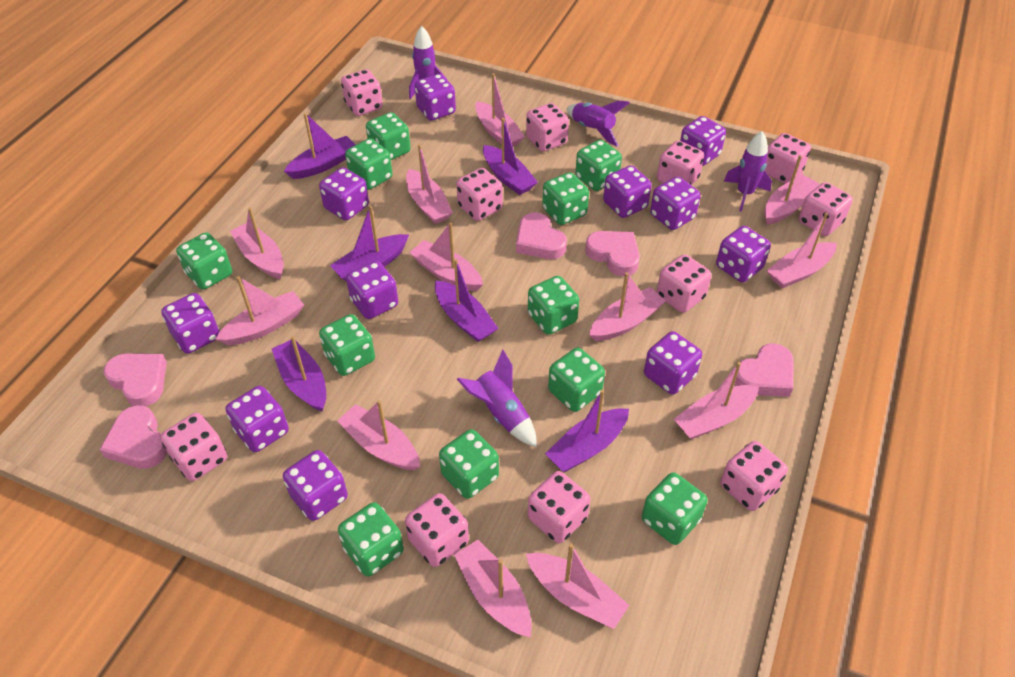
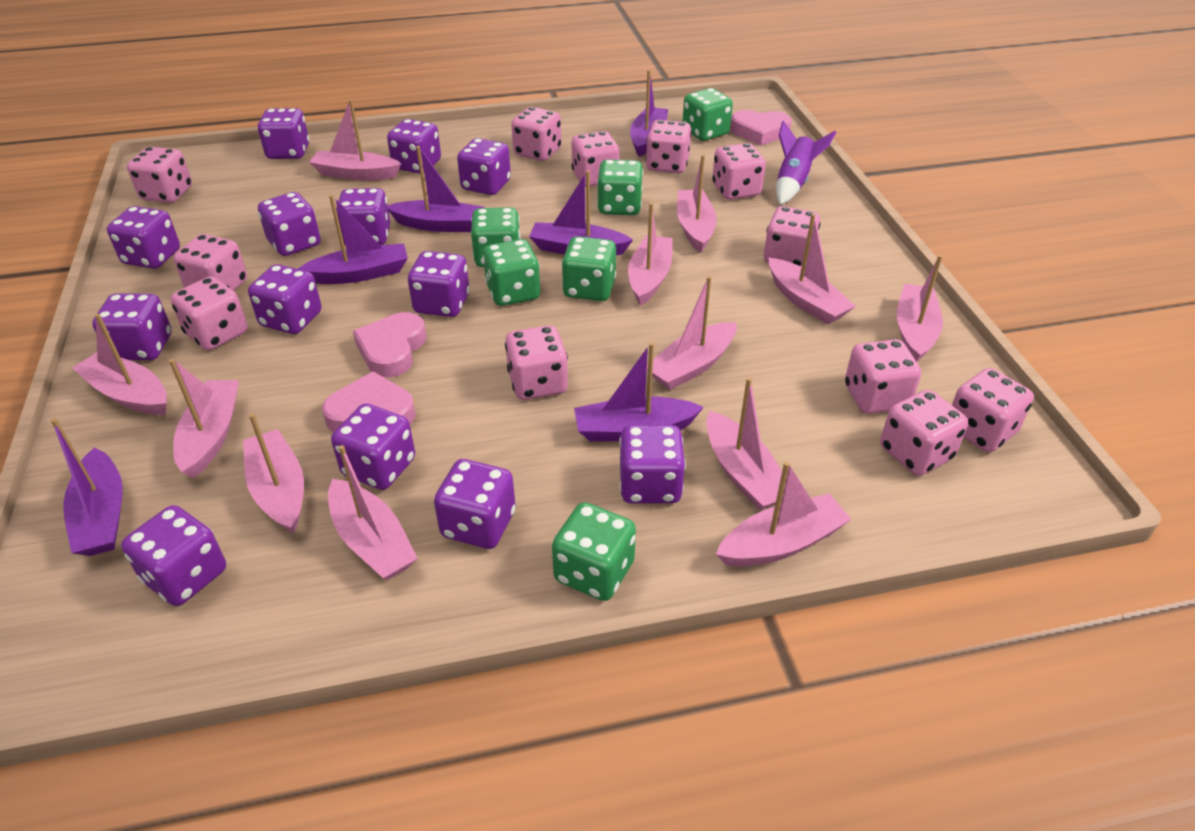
green dice: [176,232,232,290] [319,314,375,376] [338,502,404,577] [345,138,392,190] [366,112,411,160] [439,429,499,499] [528,276,579,335] [542,172,589,225] [548,348,605,412] [575,140,622,191] [642,472,708,545] = 11 -> [471,207,521,267] [483,239,540,306] [552,502,636,601] [562,236,617,301] [597,159,643,215] [682,88,733,141] = 6
pink dice: [161,413,227,481] [341,69,383,116] [405,493,469,567] [456,168,503,221] [526,103,569,152] [528,471,590,543] [657,141,704,185] [657,254,711,313] [720,441,788,511] [765,133,811,184] [799,182,853,236] = 11 -> [127,147,192,203] [170,276,248,350] [173,234,247,291] [505,325,568,400] [512,107,562,161] [572,131,620,187] [646,120,692,173] [712,143,766,200] [764,206,820,267] [845,339,921,414] [880,390,968,476] [952,368,1034,452] = 12
pink heart: [100,405,167,469] [104,353,167,406] [516,213,567,259] [585,231,640,276] [734,343,794,397] = 5 -> [322,371,416,432] [353,312,427,377] [730,110,792,146] = 3
purple dice: [161,293,220,354] [226,386,289,452] [283,450,348,521] [319,167,369,220] [346,261,398,319] [415,74,456,121] [603,165,652,218] [644,331,702,395] [650,176,701,230] [680,116,726,166] [716,226,771,282] = 11 -> [92,293,172,360] [107,206,180,269] [121,505,226,606] [248,264,321,334] [258,108,309,159] [258,192,321,256] [331,403,415,490] [336,188,390,245] [387,119,441,174] [408,251,470,317] [434,459,515,549] [457,138,511,195] [619,425,686,504] = 13
purple rocket: [409,26,447,99] [457,349,537,447] [567,100,630,147] [724,131,772,212] = 4 -> [776,120,836,205] = 1

